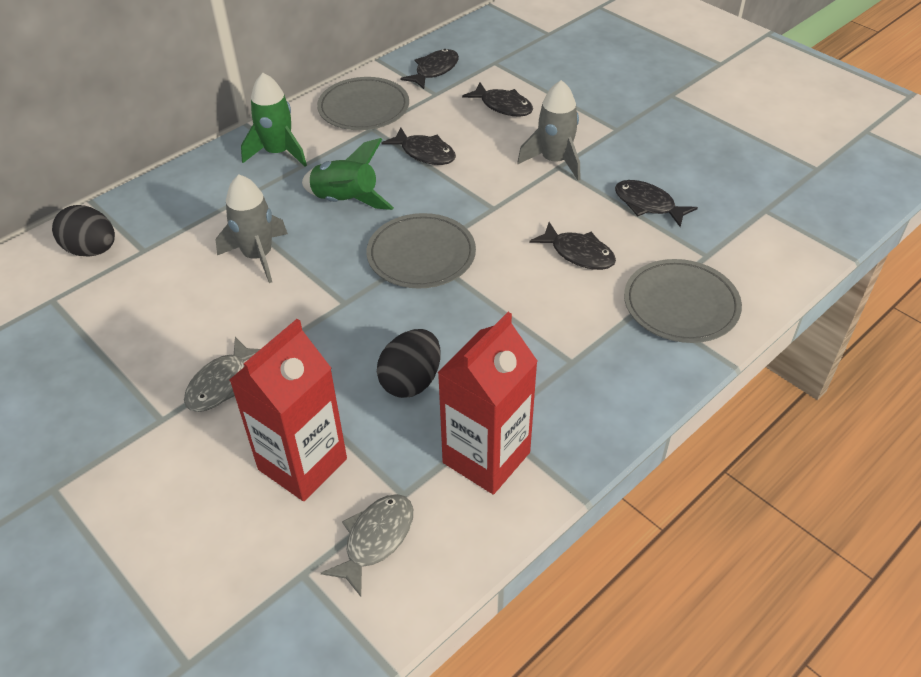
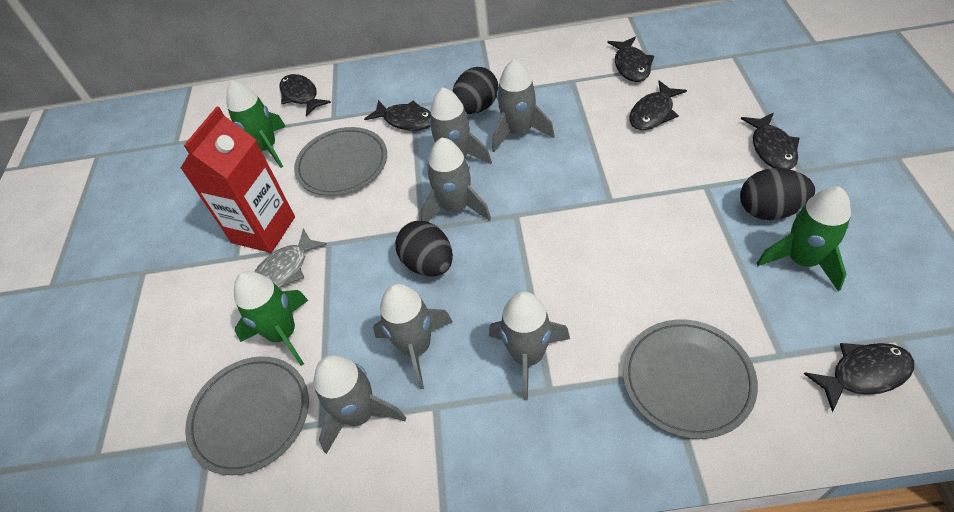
black egg: [52,205,115,257] [377,329,441,398] = 2 -> [395,221,453,276] [452,67,498,114] [740,168,815,220] = 3
black fish: [381,128,456,165] [400,49,459,89] [462,83,533,117] [529,222,616,270] [615,180,698,227] = 5 -> [279,74,331,117] [364,100,430,131] [607,37,654,82] [629,81,687,130] [741,113,800,170] [804,343,914,412] = 6
green rocket: [241,73,307,167] [302,138,394,210] = 2 -> [226,81,286,168] [234,271,308,366] [756,187,851,291] = 3
grey fish: [184,337,260,412] [321,494,413,597] = 2 -> [254,229,327,288] = 1
grey rocket: [216,175,288,283] [517,80,580,181] = 2 -> [314,355,406,454] [373,284,453,389] [420,138,491,222] [427,87,492,179] [489,291,570,400] [492,59,555,152] = 6
red carton: [229,319,347,501] [437,312,538,495] = 2 -> [180,107,295,253] = 1

